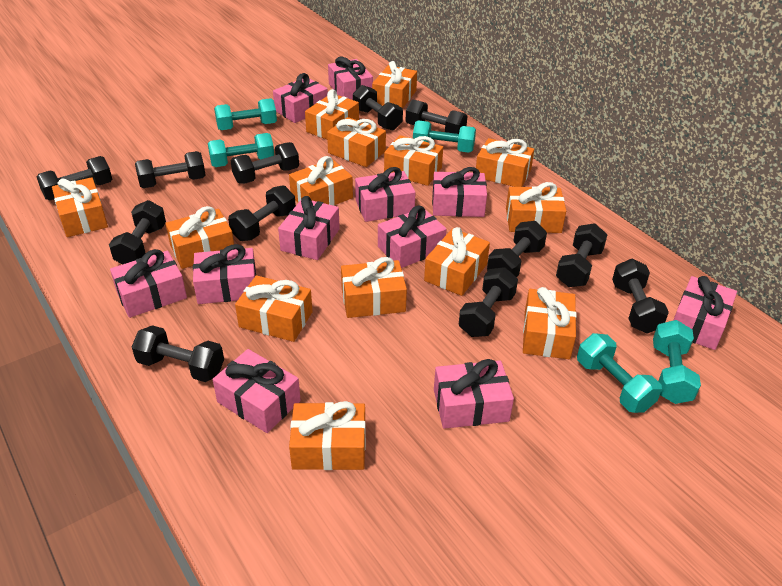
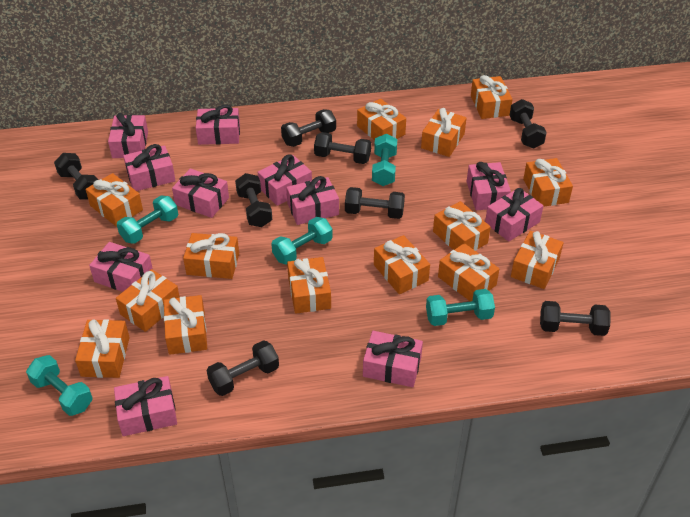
black dumbbell: [36,156,112,200] [109,200,166,264] [132,325,224,382] [135,151,206,188] [228,185,296,241] [230,142,299,184] [353,85,403,130] [406,99,467,134] [459,267,518,337] [487,221,547,277] [556,223,608,287] [612,259,669,334] = 12 -> [54,153,98,199] [207,340,279,396] [235,173,272,227] [281,109,336,147] [314,132,371,164] [345,187,405,219] [510,99,547,148] [540,301,611,336] = 8

